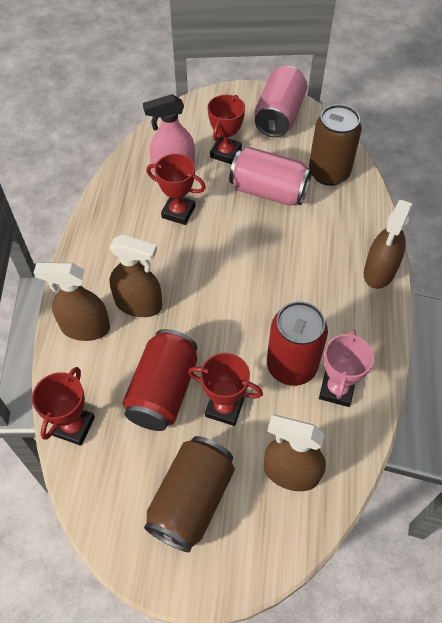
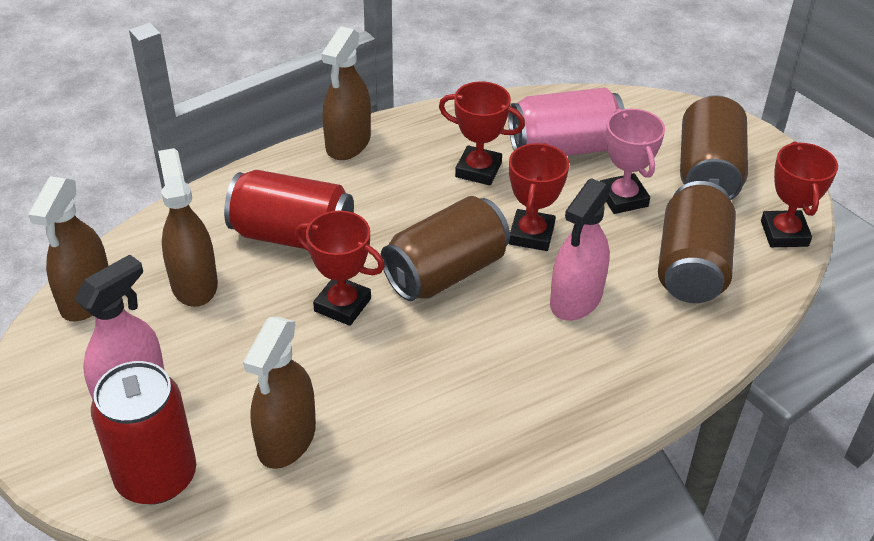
brown can: [144,436,235,552] [309,104,362,186] = 2 -> [381,196,510,301] [658,181,736,303] [680,95,748,200] = 3
pink can: [229,147,312,206] [254,66,307,137] = 2 -> [509,87,625,156] = 1
pink spray bottle: [143,94,195,176] = 1 -> [74,254,165,400] [550,178,611,321] = 2

